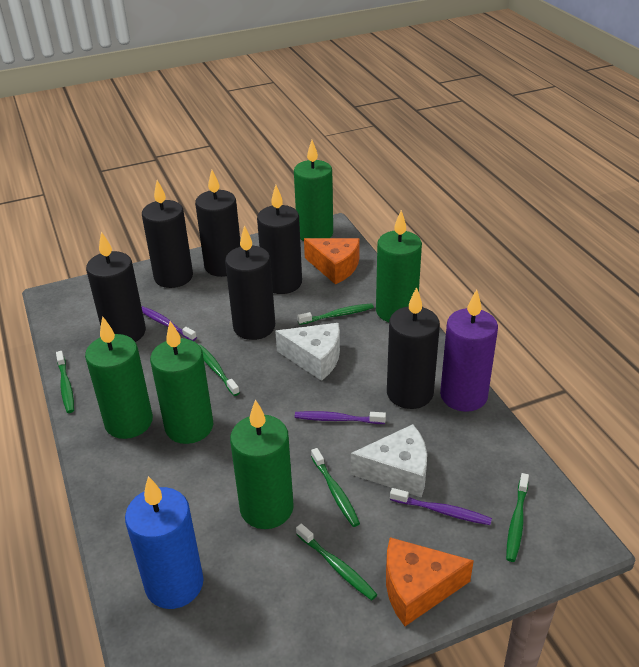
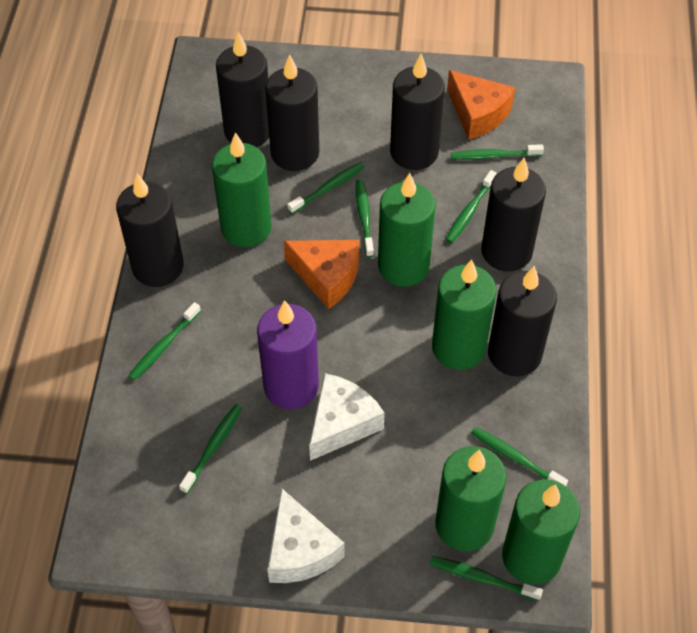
blue candle: [125,476,203,609] = 1 -> none = 0
green toothbrush: [56,351,74,413] [199,345,240,396] [296,524,377,600] [297,303,374,325] [311,448,360,527] [506,473,529,562] = 6 -> [128,302,201,381] [179,404,242,494] [287,162,365,214] [356,179,374,257] [430,556,543,601] [446,170,496,243] [451,144,544,160] [471,427,568,486] = 8
purple toothbrush: [142,306,197,341] [295,411,386,424] [390,488,492,525] = 3 -> none = 0

